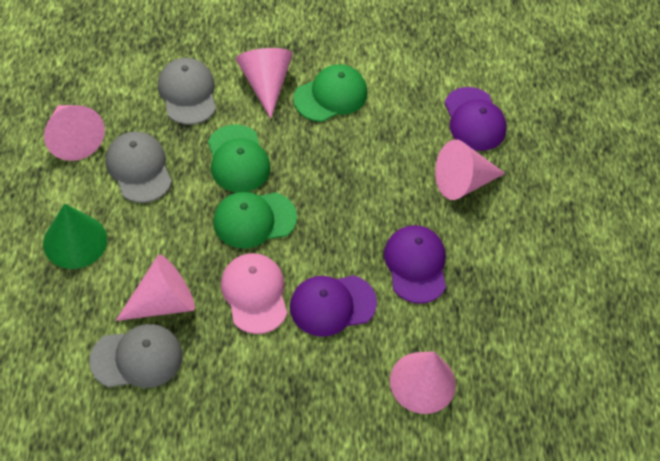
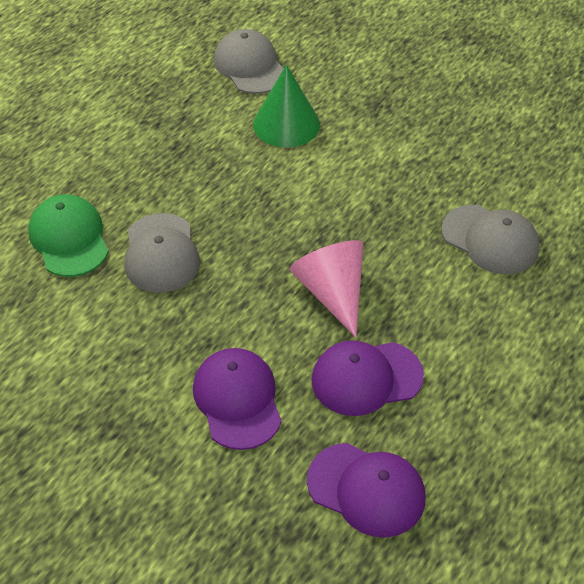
green cap: [208,124,271,192] [213,192,297,249] [293,64,368,122] = 3 -> [28,194,109,277] = 1
pink cap: [221,253,287,334] = 1 -> none = 0
pink cone: [44,105,105,161] [116,255,195,321] [236,48,293,119] [390,351,456,414] [435,140,505,200] = 5 -> [290,240,363,338] = 1

